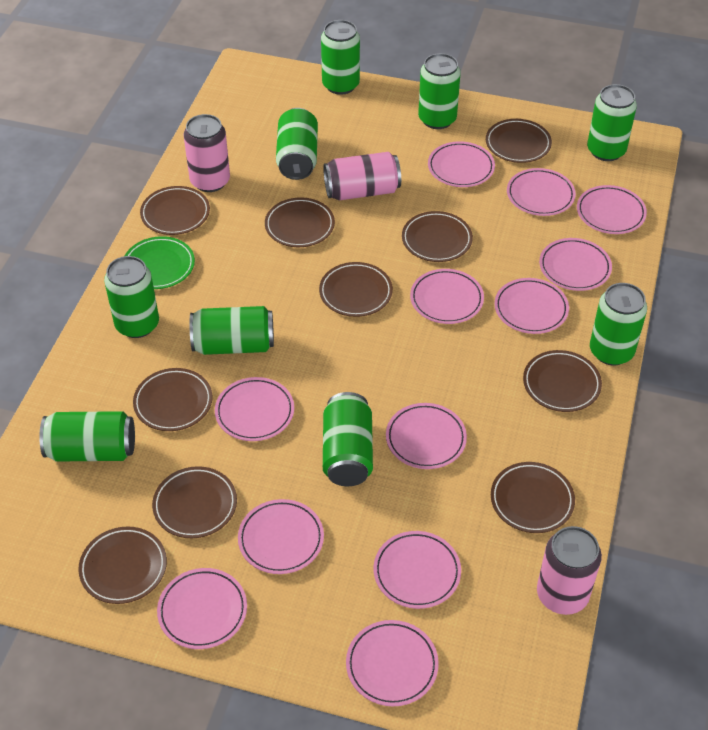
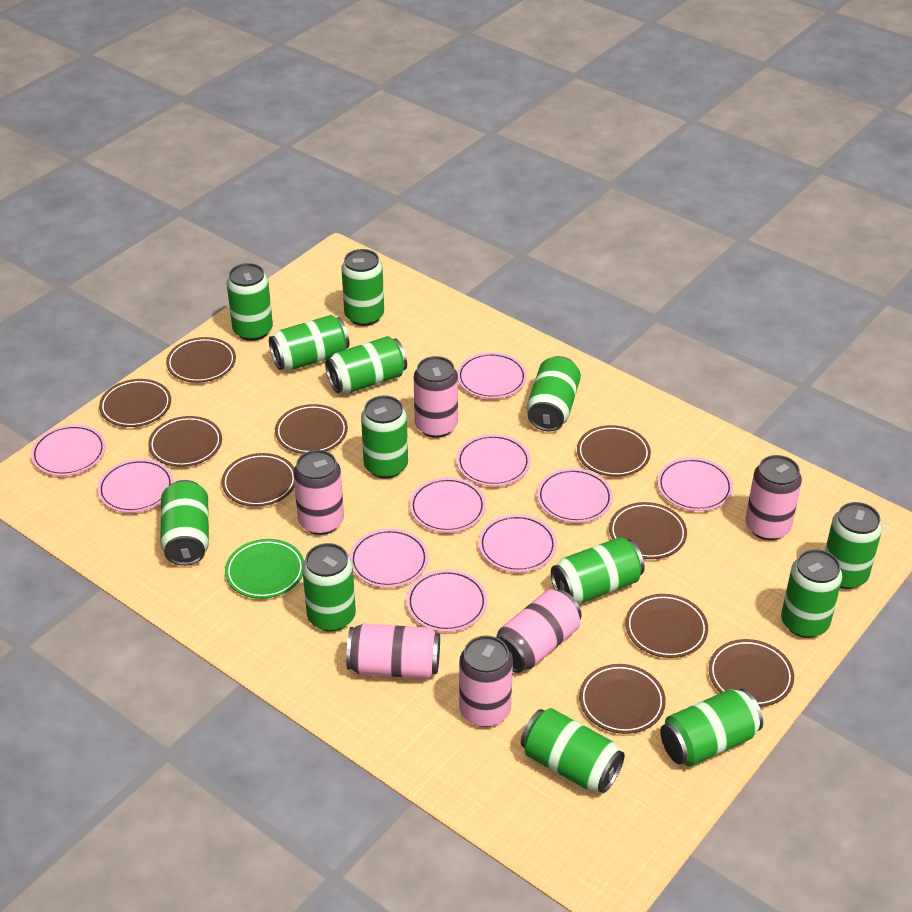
green can: [39,411,135,462] [104,256,159,338] [189,306,274,355] [276,108,318,180] [321,20,360,95] [323,392,373,486] [418,53,461,129] [587,84,637,161] [590,283,647,365] = 9 -> [160,480,209,566] [227,263,273,341] [269,315,350,370] [302,543,356,632] [325,336,407,393] [341,249,384,326] [361,396,408,479] [521,708,625,793] [527,356,581,431] [551,537,644,604] [660,689,763,766] [781,549,843,638] [825,502,882,589] = 13
pink can: [184,114,230,192] [323,152,401,200] [537,526,602,615] = 3 -> [293,450,344,535] [346,623,440,679] [414,356,458,438] [459,635,513,727] [496,589,582,673] [745,455,802,540] = 6
pink plate: [157,568,247,649] [215,377,294,441] [238,499,324,574] [346,620,439,706] [373,531,461,609] [386,403,467,469] [410,269,484,324] [428,141,495,187] [494,278,569,334] [507,168,576,216] [539,238,612,291] [577,185,647,234] = 12 -> [31,424,106,476] [97,459,174,513] [349,528,428,588] [406,570,487,632] [410,477,486,533] [456,434,531,486] [457,352,527,399] [479,514,557,572] [537,468,613,523] [657,457,733,511] = 10

